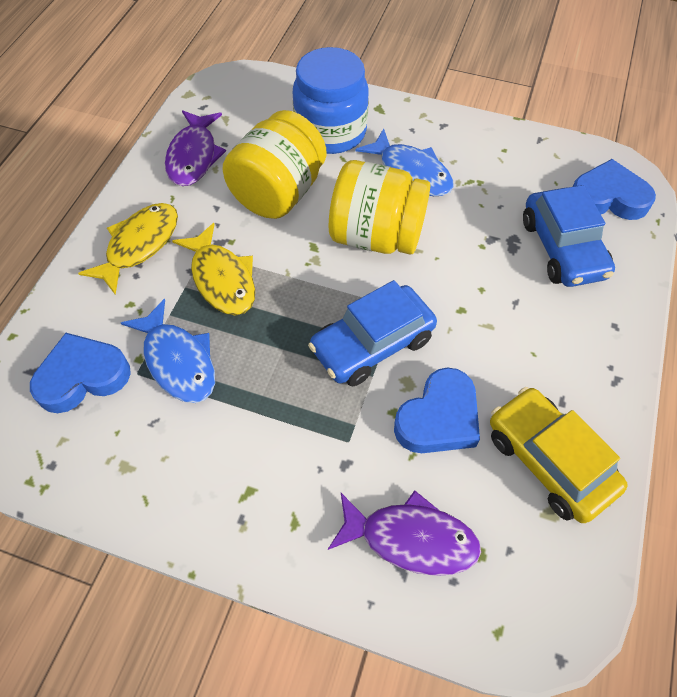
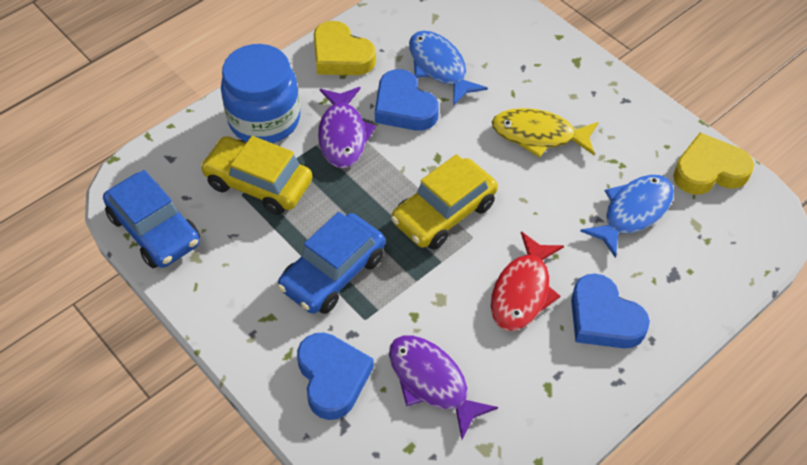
red fish: none = 0 -> [491,231,564,331] = 1
yellow car: [490,387,628,523] = 1 -> [200,136,312,215] [391,154,498,250] = 2
yellow fish: [78,203,178,295] [172,223,255,316] = 2 -> [492,108,599,158] = 1
yellow heart: none = 0 -> [314,21,376,75] [673,132,754,194] = 2
yellow jar: [223,110,327,219] [329,160,430,255] = 2 -> none = 0

